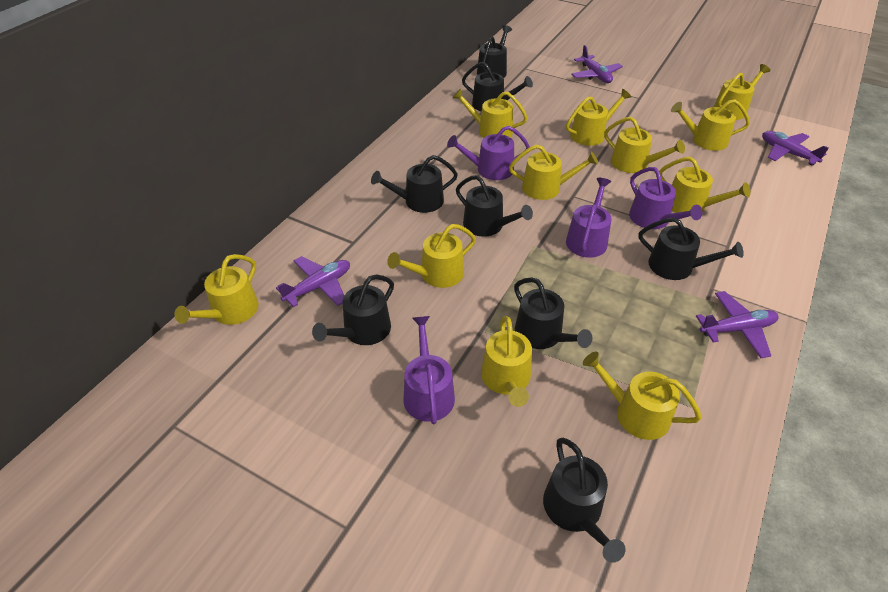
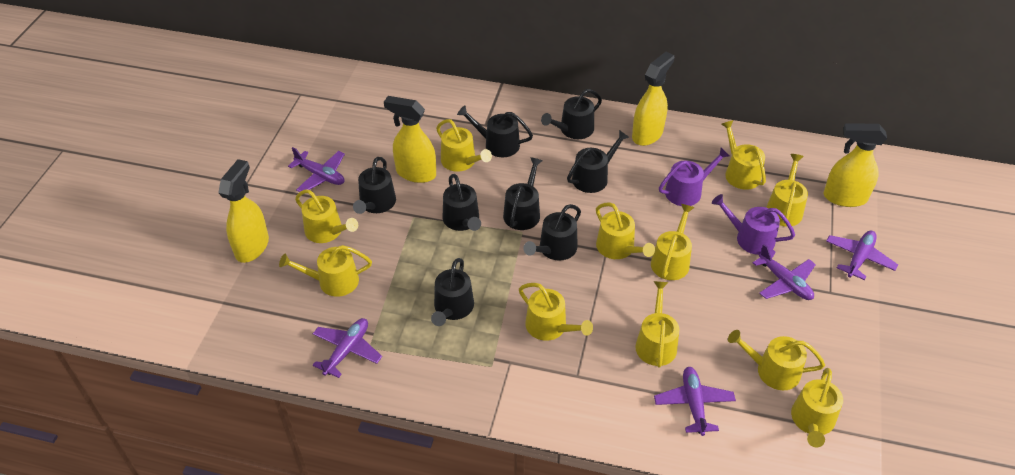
purple plane: [276,256,350,307] [571,45,623,83] [696,291,779,358] [762,131,829,165] = 4 -> [288,147,345,192] [313,318,382,378] [654,367,736,436] [752,244,816,300] [826,231,898,280] = 5
purple watering can: [403,316,455,424] [447,126,530,180] [566,178,612,258] [629,167,703,229] = 4 -> [659,148,730,206] [712,194,795,255] = 2
yellow spray bottle: none = 0 -> [218,159,269,263] [384,96,436,183] [632,52,675,146] [823,123,887,207] = 4

